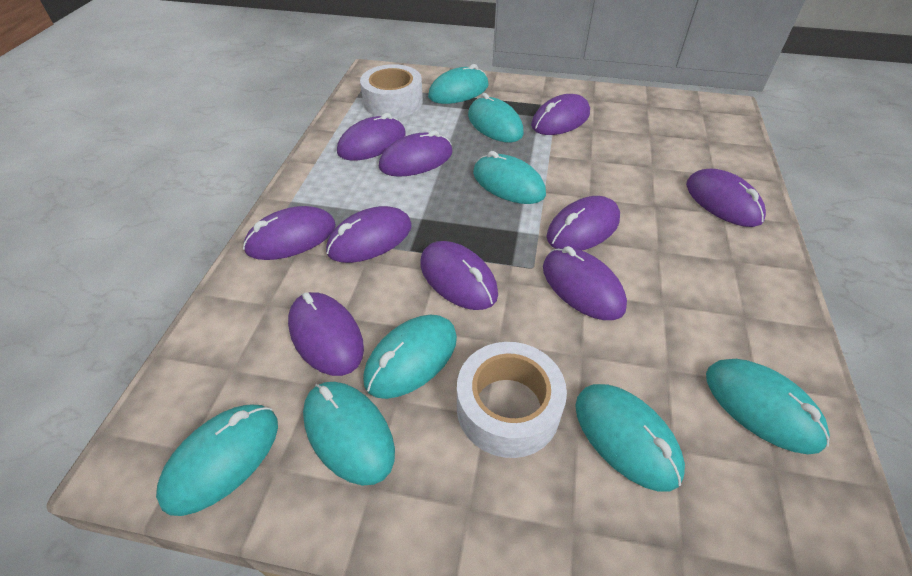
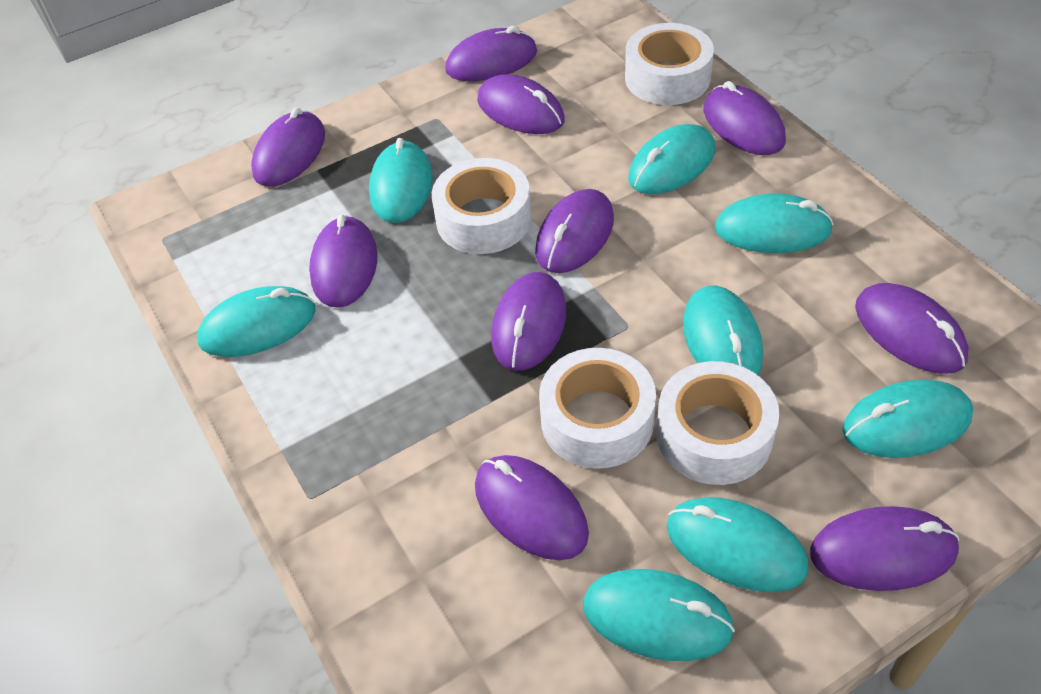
white tape: [360,64,423,118] [457,342,567,458] = 2 -> [432,158,531,254] [539,348,656,469] [625,23,714,105] [657,361,779,485] = 4

